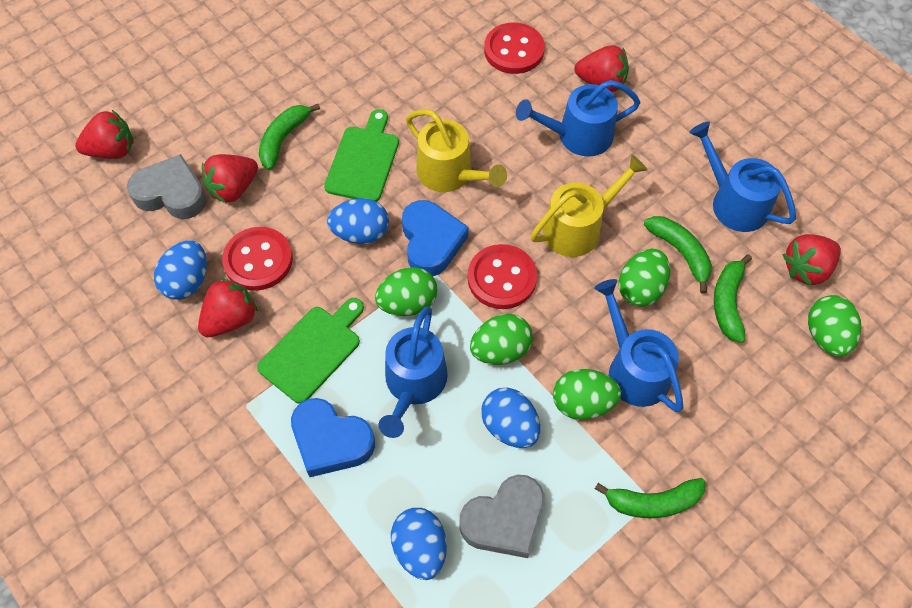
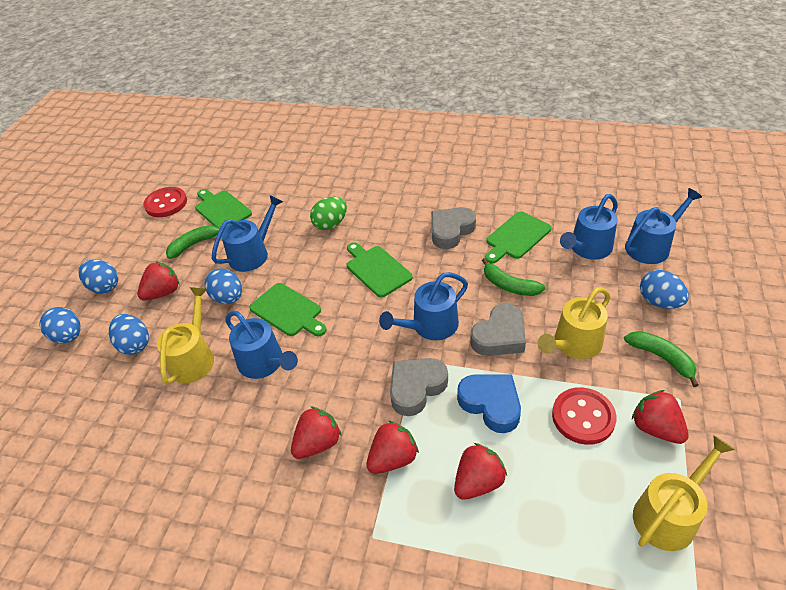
blue egg: [154,241,207,300] [327,198,389,244] [391,508,447,580] [481,388,540,448] = 4 -> [39,307,81,343] [78,259,118,294] [109,314,149,355] [205,268,242,304] [640,270,689,309] = 5
blue heart: [291,398,375,477] [402,200,469,276] = 2 -> [457,375,521,433] = 1
blue watering can: [379,306,448,438] [516,80,641,157] [594,279,683,412] [689,121,796,232] = 4 -> [212,195,283,272] [225,310,298,379] [379,272,468,340] [560,194,618,260] [625,188,702,264] = 5
green banana: [259,104,320,170] [595,478,705,518] [644,216,712,294] [714,254,752,343] = 4 -> [166,225,219,259] [482,258,545,296] [624,331,699,387] = 3
green cutting board: [257,298,364,404] [324,109,399,202] = 2 -> [195,189,252,229] [249,283,327,336] [347,242,413,297] [485,211,551,264] = 4
green egg: [375,267,438,316] [470,314,533,365] [553,369,621,420] [619,249,670,307] [808,295,861,356] = 5 -> [310,197,347,230] = 1
grey heart: [127,154,206,219] [459,475,545,558] = 2 -> [390,358,448,416] [431,207,476,249] [470,304,526,356] = 3
red button: [222,227,293,291] [468,244,537,309] [484,22,545,74] = 3 -> [143,187,187,217] [552,387,617,445] = 2
yellow watering can: [406,109,507,192] [531,155,648,257] = 2 -> [157,287,214,385] [538,287,610,359] [633,435,735,551] = 3

